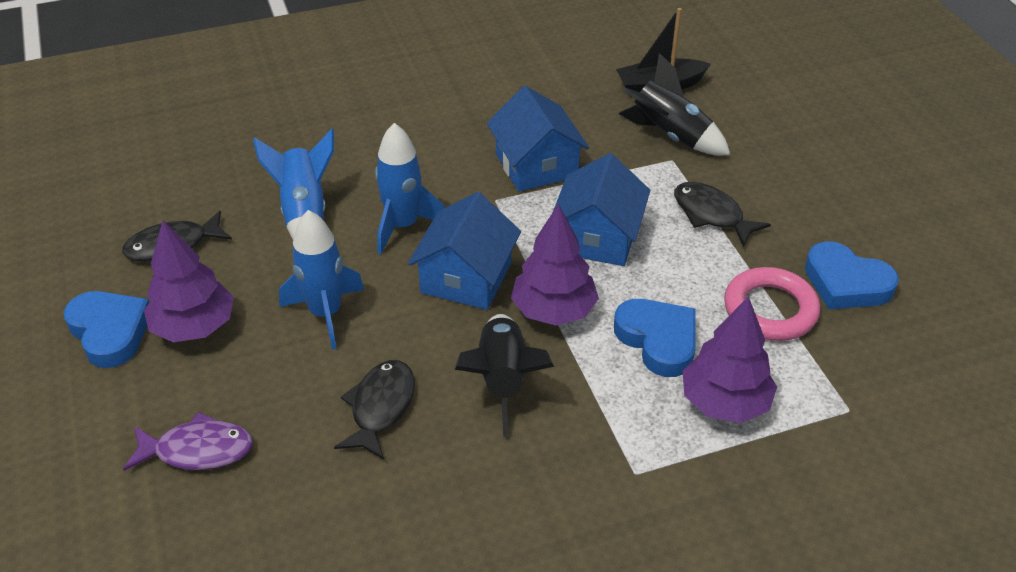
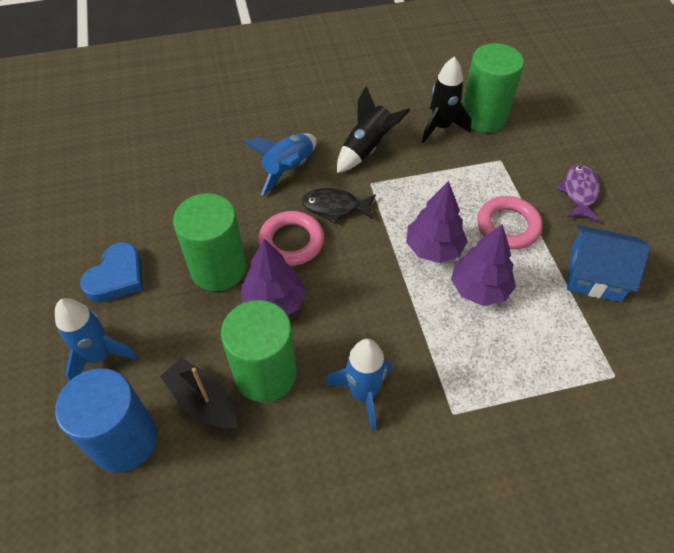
black fish: [122,211,232,262] [334,360,415,460] [674,182,771,247] = 3 -> [302,188,376,224] = 1
blue cylinder: none = 0 -> [55,368,158,473] = 1
blue heart: [63,291,150,368] [614,299,696,377] [805,242,899,309] = 3 -> [80,242,143,302] = 1
blue house: [408,192,521,310] [487,86,589,192] [553,153,650,266] = 3 -> [567,225,650,302] = 1
green cylinder: none = 0 -> [173,193,246,291] [221,300,297,402] [462,43,524,132] = 3
pink ring: [724,267,820,341] = 1 -> [258,211,324,266] [477,196,543,249] = 2

